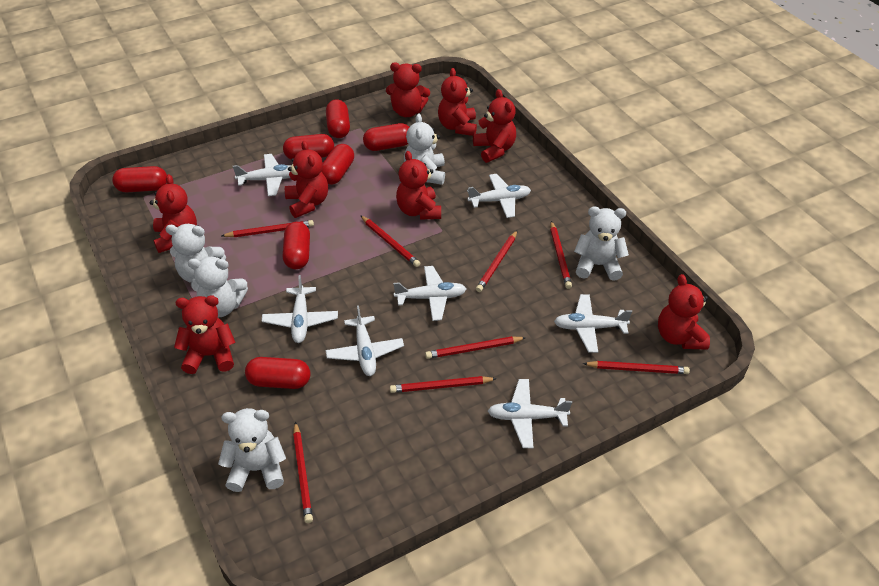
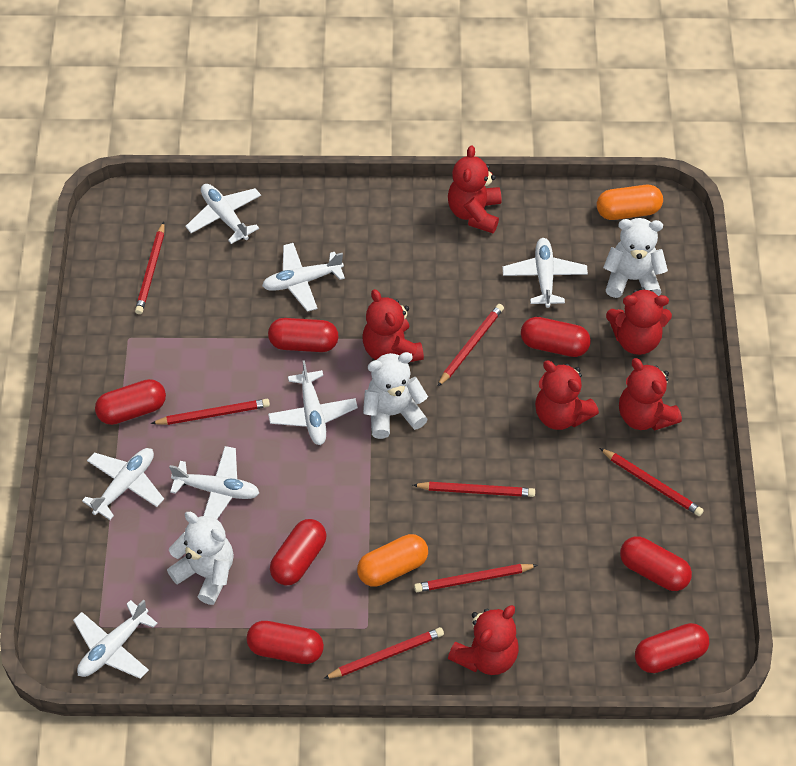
orange capsule: none = 0 -> [357,534,428,587] [597,185,663,220] = 2
red pencil: [222,220,314,237] [293,421,313,523] [360,215,421,267] [390,376,497,393] [425,336,526,359] [476,231,517,292] [550,221,572,289] [583,361,690,374] = 8 -> [135,222,164,314] [151,399,270,425] [323,627,444,679] [413,482,535,497] [414,564,538,592] [437,304,504,387] [600,448,704,516] = 7
red teddy bear: [150,174,197,253] [174,295,236,374] [285,141,328,218] [386,62,430,117] [396,151,441,219] [438,68,477,136] [473,89,516,163] [658,274,710,350] = 8 -> [363,289,424,362] [448,145,501,233] [448,605,519,675] [535,361,599,430] [606,287,672,355] [619,358,682,431] = 6
white teddy bear: [166,224,226,283] [188,257,248,317] [218,408,286,492] [404,114,445,185] [574,206,629,281] = 5 -> [167,512,234,605] [363,352,428,439] [603,218,668,298] = 3

